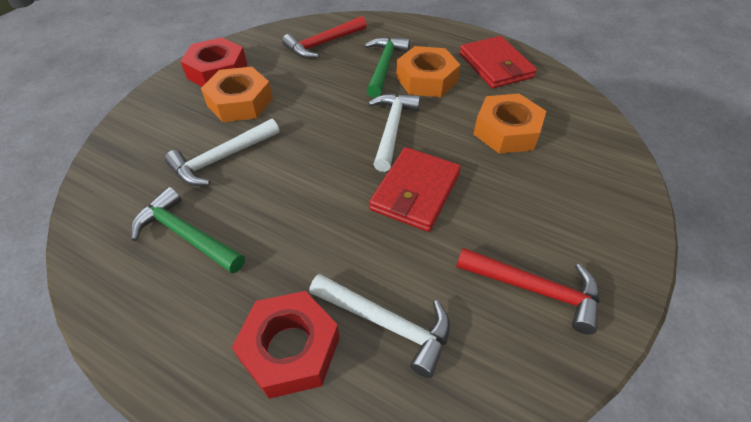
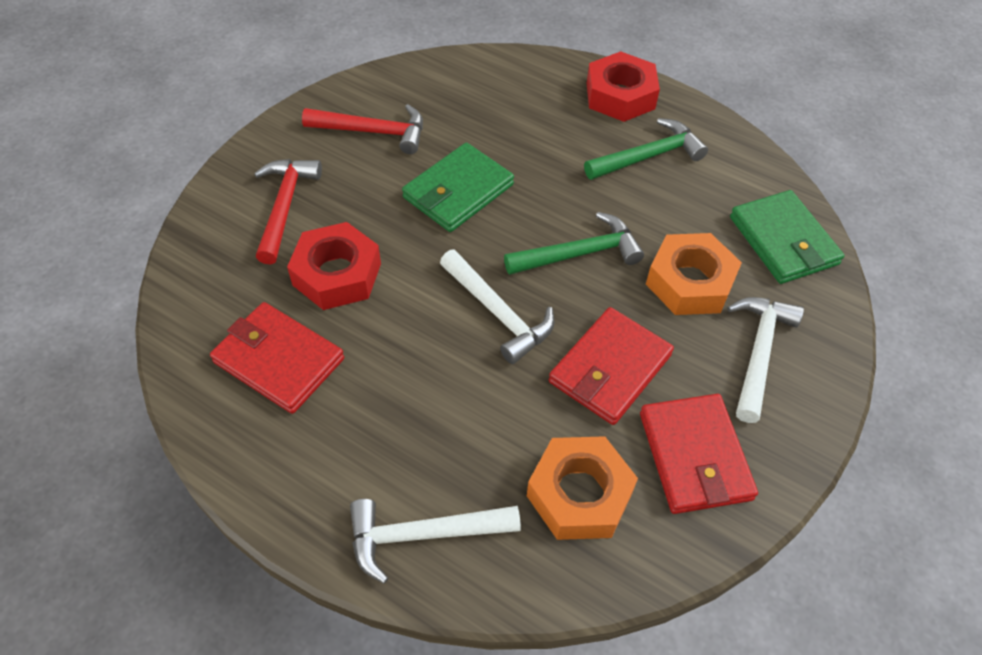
green wallet: none = 0 -> [402,143,514,232] [730,190,845,284] = 2
orange nut: [201,67,273,122] [396,46,460,97] [473,94,546,154] = 3 -> [527,436,638,540] [646,233,742,315] = 2
red wallet: [369,147,461,232] [459,36,537,88] = 2 -> [210,302,344,414] [549,307,674,425] [640,394,758,514] = 3

